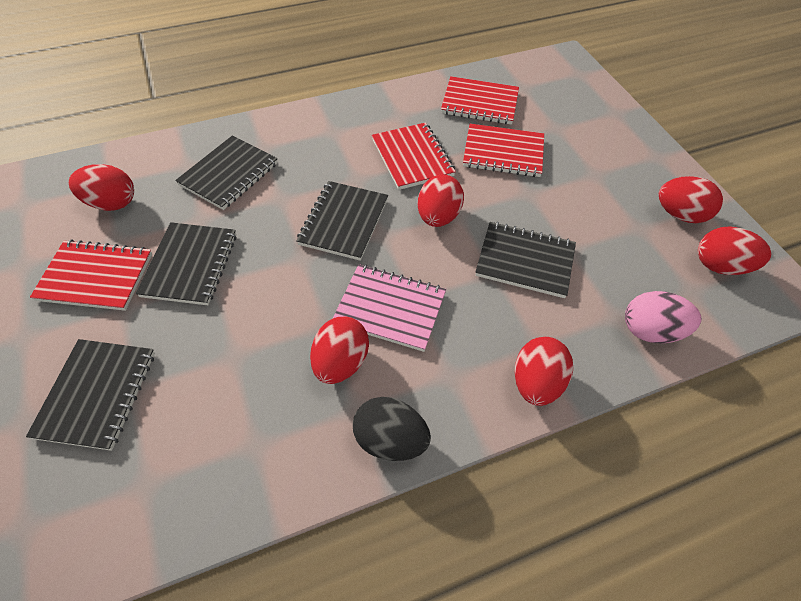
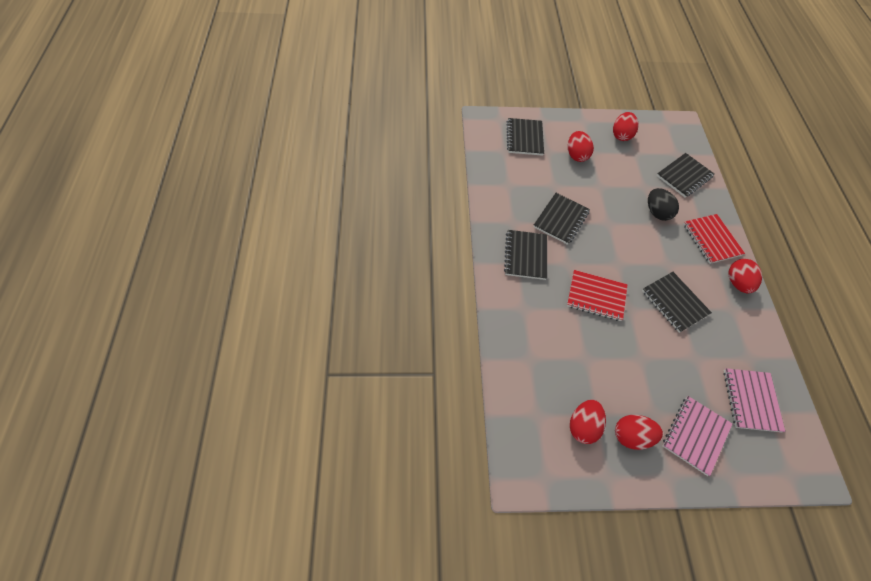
pink egg: [625,291,701,343] = 1 -> none = 0
pink notebook: [332,264,446,352] = 1 -> [662,396,732,476] [723,368,785,432] = 2
red egg: [69,164,134,211] [310,317,369,384] [417,174,464,227] [515,337,573,406] [659,176,723,223] [698,226,771,275] = 6 -> [568,131,594,162] [570,400,606,444] [613,112,638,141] [615,415,663,450] [729,259,762,293] = 5
red notebook: [30,239,152,311] [372,122,456,190] [441,76,519,125] [463,124,544,177] = 4 -> [567,270,628,321] [683,214,745,264] = 2

